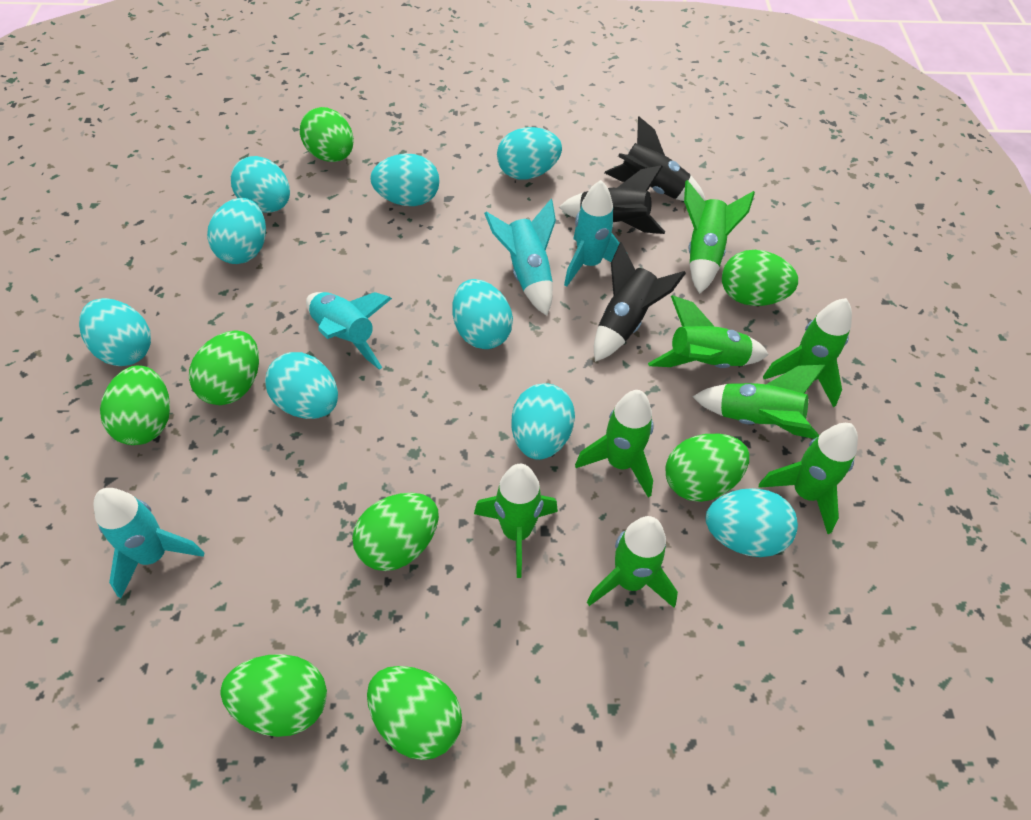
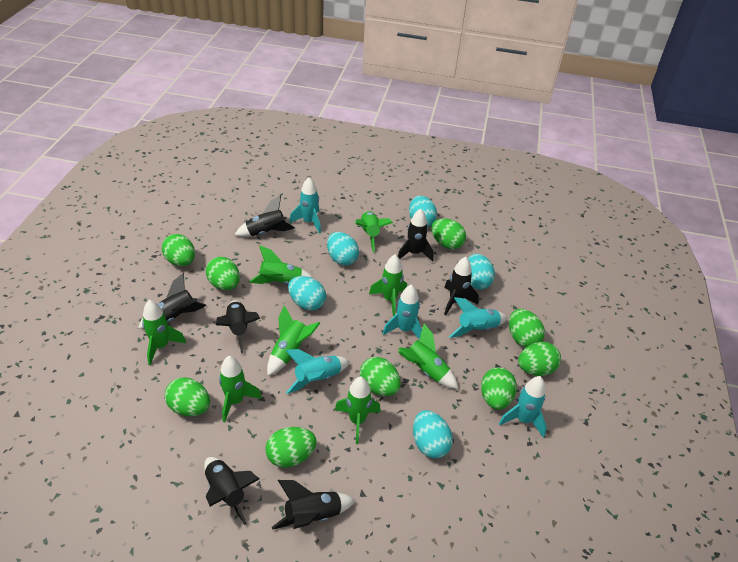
black rocket: [559,165,665,234] [594,242,686,362] [605,117,706,201] = 3 -> [138,273,206,329] [204,457,259,525] [216,300,260,353] [235,195,295,237] [272,480,356,530] [398,209,434,261] [444,257,479,315] = 7
green egg: [100,365,170,445] [189,331,259,405] [220,654,327,737] [300,107,354,162] [352,493,439,571] [367,666,462,760] [666,434,749,502] [722,250,798,306] = 8 -> [162,234,195,266] [165,377,210,416] [206,257,240,290] [265,427,317,468] [360,357,401,396] [431,218,466,249] [481,367,517,410] [509,309,545,348] [518,342,561,376] = 9
turquoise egg: [79,298,151,366] [207,198,266,264] [231,156,290,213] [265,352,338,419] [370,154,440,206] [453,279,513,349] [497,127,562,179] [512,383,575,460] [706,488,798,557] = 9 -> [288,276,326,311] [327,232,359,266] [409,196,437,227] [413,410,453,458] [468,254,495,290] = 5
turquoise rocket: [94,488,204,598] [306,292,392,370] [484,199,556,316] [564,180,628,287] = 4 -> [285,349,350,394] [289,177,321,234] [383,284,422,340] [449,297,507,338] [499,376,547,438] = 5

